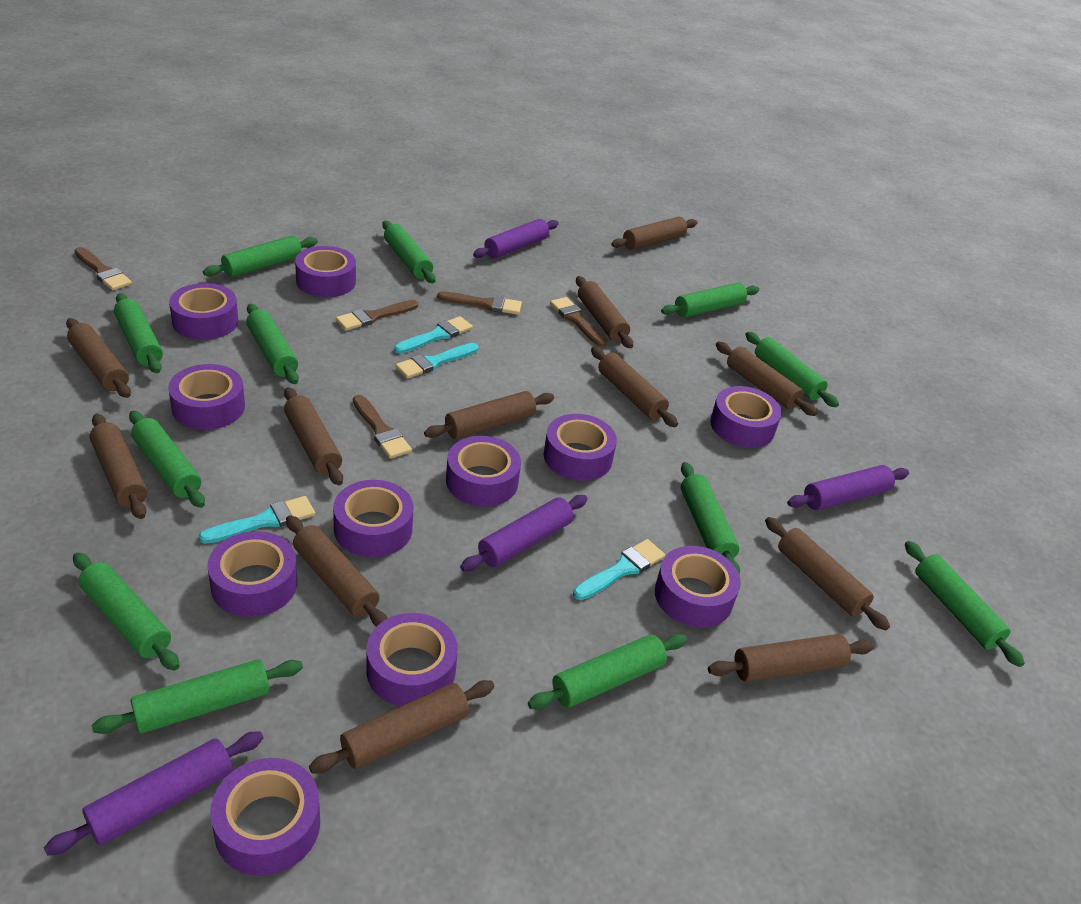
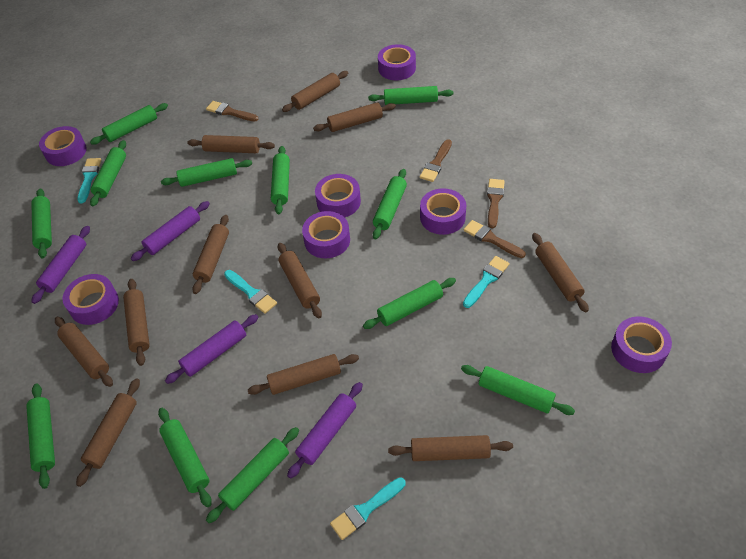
brown brush: [74,247,132,290] [336,300,418,331] [353,395,412,459] [437,291,522,315] [550,297,607,347] = 5 -> [206,101,258,121] [420,139,452,182] [464,220,526,258] [487,179,505,228] = 4
brown rolling pin: [66,318,131,398] [89,414,148,519] [284,387,343,485] [286,515,388,627] [309,680,494,774] [424,391,554,439] [576,276,633,348] [591,347,678,427] [611,217,698,250] [708,634,874,682] [716,342,817,416] [765,517,890,631] = 12 -> [55,316,113,387] [76,378,140,487] [123,279,150,366] [187,135,275,153] [192,215,229,294] [248,354,359,395] [278,243,322,318] [282,71,348,112] [313,102,396,132] [388,435,513,461] [532,233,589,312] = 11
purple tape: [168,364,245,430] [169,283,238,340] [208,531,297,617] [210,758,320,876] [295,246,356,297] [333,480,414,557] [367,613,458,707] [446,436,521,507] [544,414,617,481] [655,546,741,628] [710,386,782,448] = 11 -> [39,126,87,166] [63,274,119,325] [302,211,350,258] [315,174,361,217] [378,44,416,80] [420,188,466,235] [611,316,672,373] = 7

